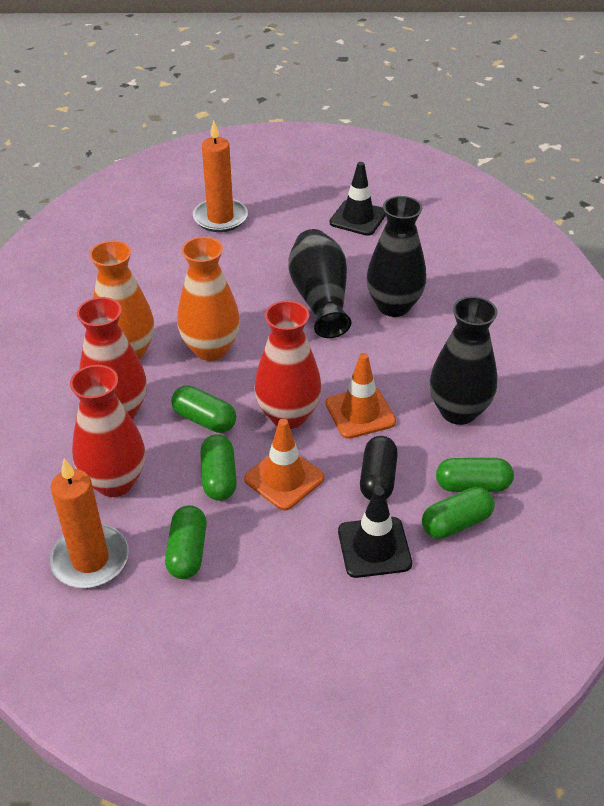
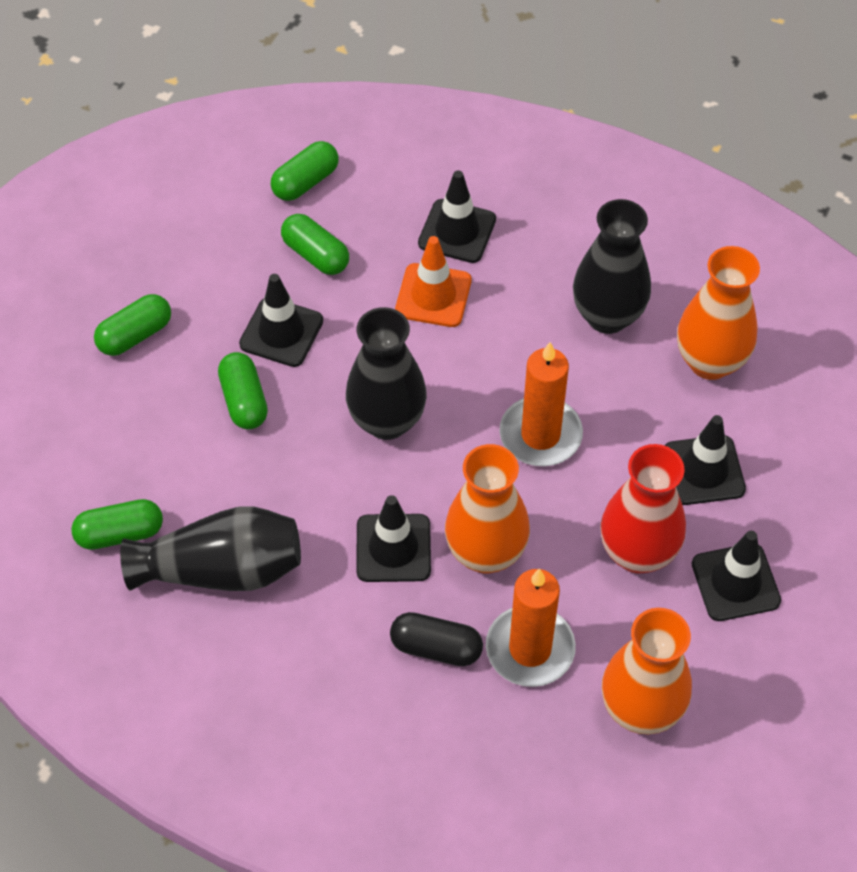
black traffic cone: [329,162,386,236] [338,488,412,578] = 2 -> [239,274,323,367] [356,495,431,582] [418,170,496,263] [665,415,746,505] [692,531,781,621] = 5
orange traffic cone: [244,419,325,511] [326,353,396,439] = 2 -> [395,236,471,327] = 1
orange vase: [89,241,154,360] [177,237,240,361] = 2 -> [445,444,530,574] [602,608,692,734] [677,246,760,380] = 3
red vase: [70,365,145,497] [77,297,147,419] [254,301,322,429] = 3 -> [600,444,686,573] = 1

